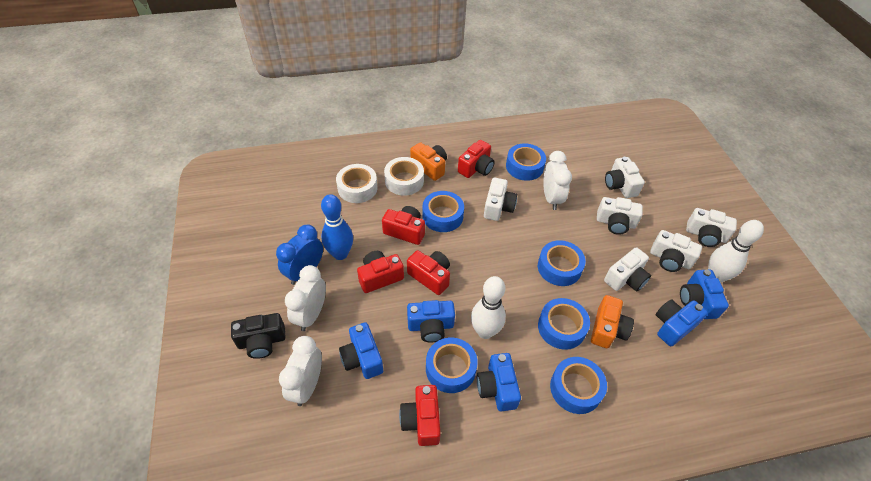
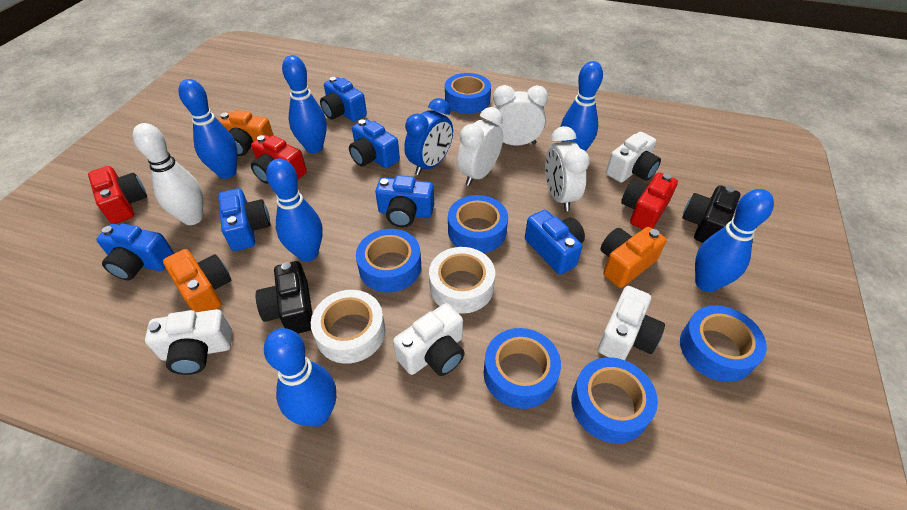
black camera: [231,313,286,359] = 1 -> [256,261,312,334] [682,185,740,243] = 2
blue bowling pin: [321,194,353,260] = 1 -> [178,79,237,179] [264,328,336,427] [266,158,323,262] [282,55,327,153] [561,61,603,151] [695,189,774,292] = 6
blue camera: [339,322,383,379] [407,300,455,343] [477,353,521,411] [656,299,708,347] [680,269,729,319] = 5 -> [96,224,174,280] [218,188,271,251] [320,77,367,122] [349,119,400,168] [375,175,434,227] [525,210,585,274] = 6
orange camera: [410,142,447,181] [591,295,634,348] = 2 -> [163,249,231,312] [218,110,274,156] [600,227,667,288] = 3
red camera: [357,251,404,293] [382,206,425,245] [399,385,441,446] [407,250,450,295] [458,140,495,178] = 5 -> [88,166,147,224] [251,135,307,184] [621,173,678,229] = 3
white bowling pin: [471,276,506,339] [708,220,764,283] = 2 -> [133,123,203,225] = 1
white camera: [484,178,517,221] [597,197,643,235] [604,247,651,291] [605,157,645,198] [650,230,702,272] [686,208,737,247] = 6 -> [145,309,232,375] [393,303,465,376] [598,286,665,360] [606,132,661,183] = 4

